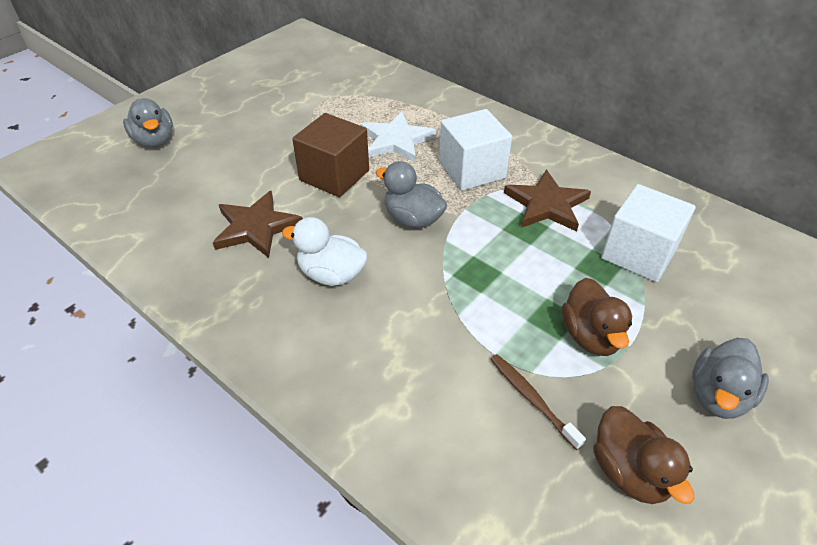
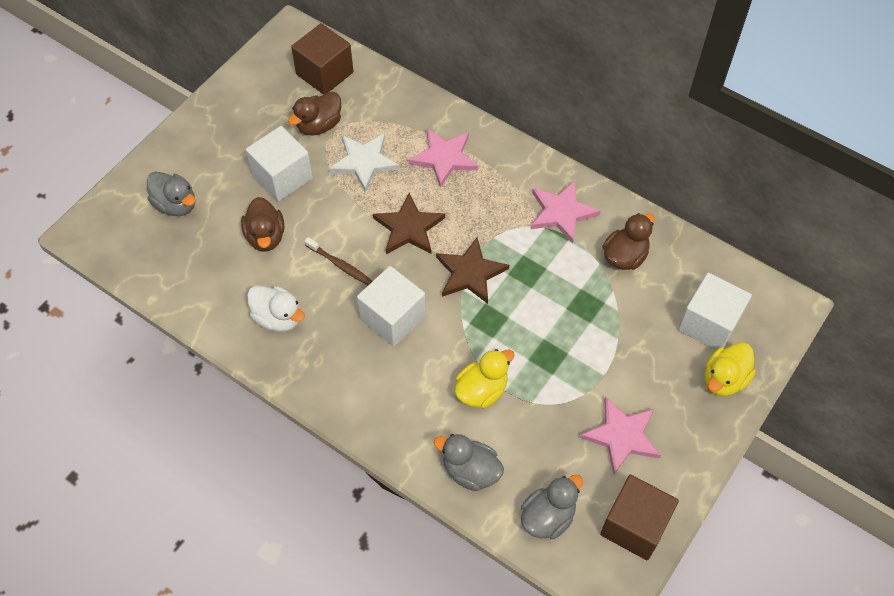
brown cube: [292,113,369,197] = 1 -> [291,23,353,95] [600,475,679,560] = 2
brown duck: [562,278,632,356] [593,406,694,504] = 2 -> [241,197,284,252] [288,92,341,136] [602,213,655,270] = 3
pink star: none = 0 -> [408,129,478,188] [530,180,601,244] [580,397,661,475] = 3
white cube: [439,109,512,191] [601,184,696,282] = 2 -> [246,126,313,201] [357,266,426,347] [678,273,752,350] = 3
yellow duck: none = 0 -> [455,349,514,409] [705,343,756,396] = 2

